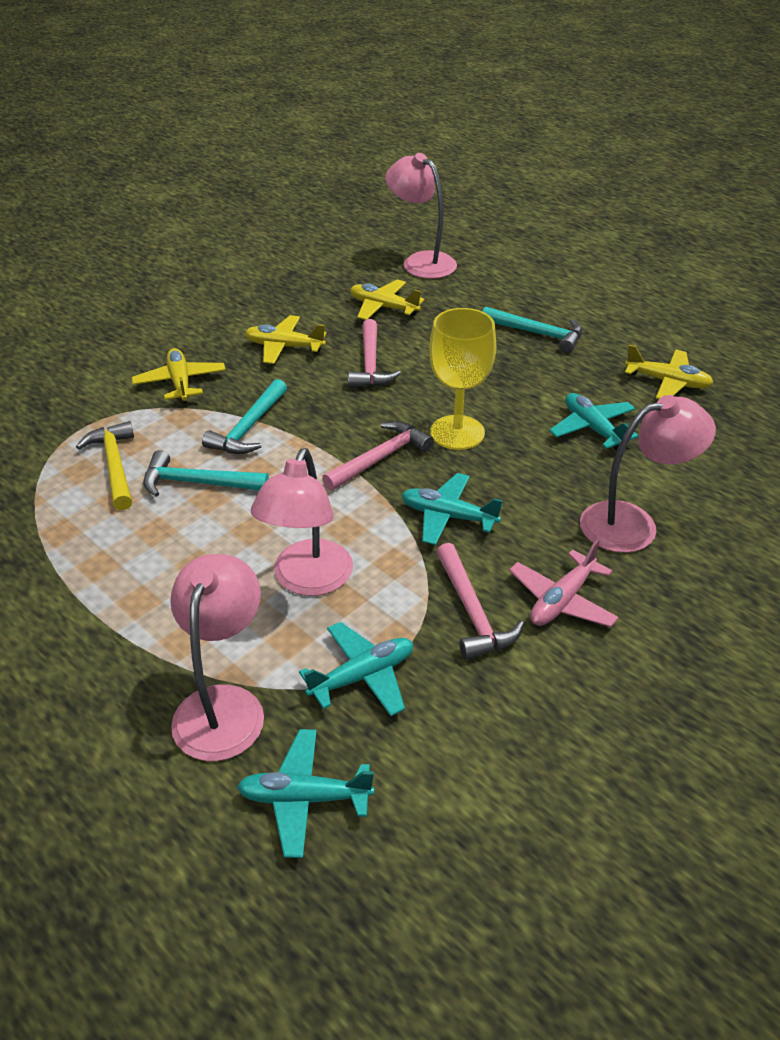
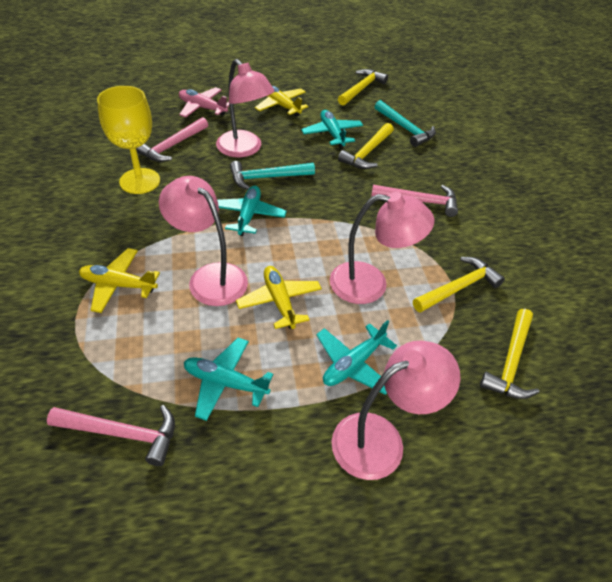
turquoise hammer: [143,450,269,497] [202,379,287,454] [482,307,582,353] = 3 -> [230,161,315,190] [375,100,436,147] = 2
yellow hammer: [76,421,134,510] = 1 -> [338,69,388,105] [338,123,394,169] [413,257,505,313] [480,309,539,399] = 4
yellow plane: [132,348,226,404] [245,315,327,364] [350,279,425,320] [625,345,713,399] = 4 -> [79,248,160,313] [236,266,322,329] [255,86,308,117] = 3

